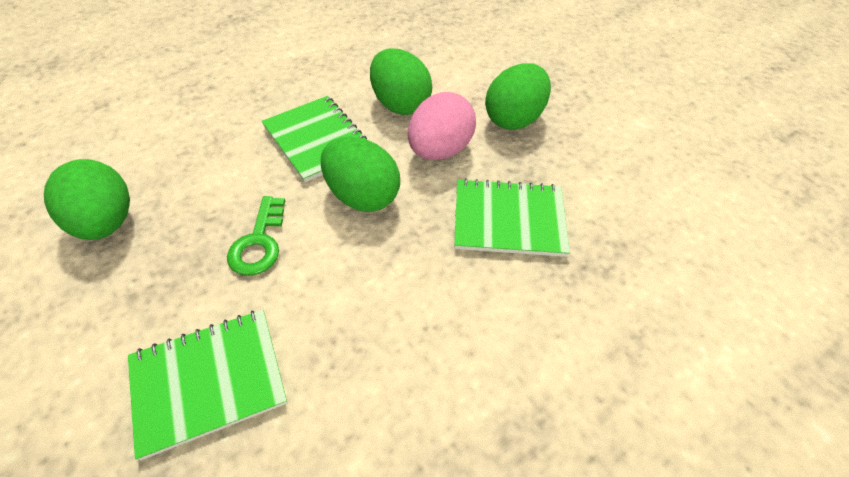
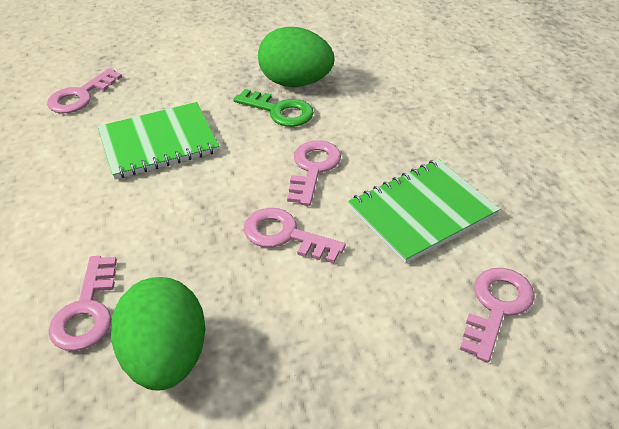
green egg: [44,159,130,240] [321,137,400,212] [370,48,432,115] [485,63,551,130] = 4 -> [111,277,206,391] [258,27,334,87] = 2
green notebook: [128,310,287,460] [262,96,367,182] [454,178,570,257] = 3 -> [98,102,219,179] [348,159,500,264] = 2
pink egg: [408,92,476,160] = 1 -> none = 0
pink key: none = 0 -> [47,68,122,113] [49,256,117,351] [244,208,346,263] [287,140,341,206] [460,268,535,362] = 5

